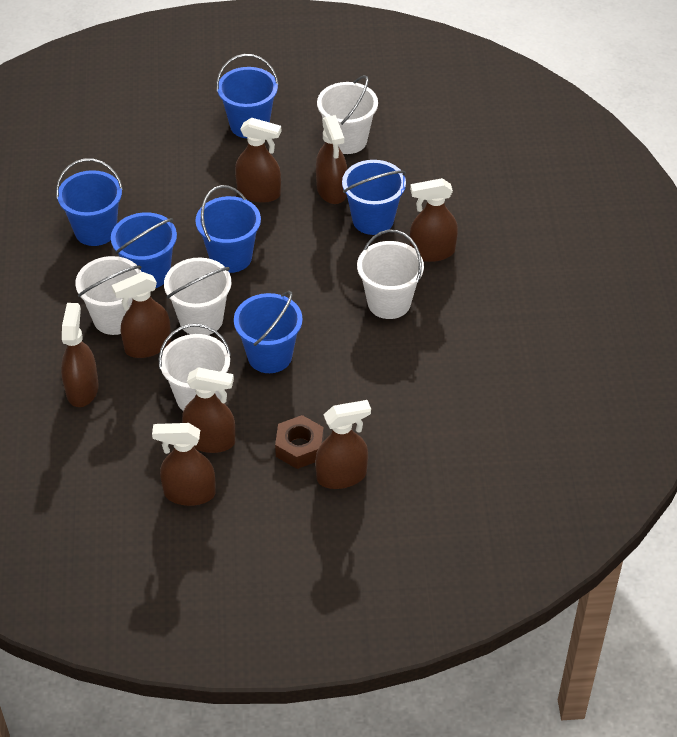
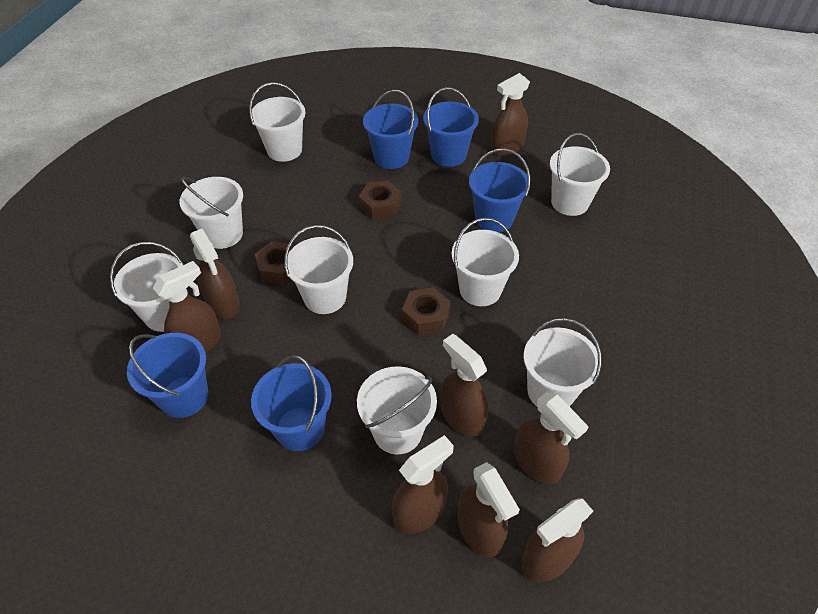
blue bucket: [56,158,123,246] [111,212,177,288] [195,185,261,273] [216,54,279,138] [234,291,303,373] [342,160,406,235] = 6 -> [127,333,208,418] [251,355,332,451] [363,90,418,169] [423,87,479,167] [469,148,530,232] = 5
brown nut: [275,415,324,469] = 1 -> [255,241,295,285] [359,181,402,220] [402,287,450,335] = 3
white bucket: [75,256,142,335] [159,324,231,411] [164,258,231,335] [317,75,378,154] [357,230,424,319] = 5 -> [110,242,184,332] [180,177,243,249] [249,82,305,162] [284,225,353,314] [357,366,437,455] [452,218,519,306] [524,318,602,407] [550,133,610,216] = 8

